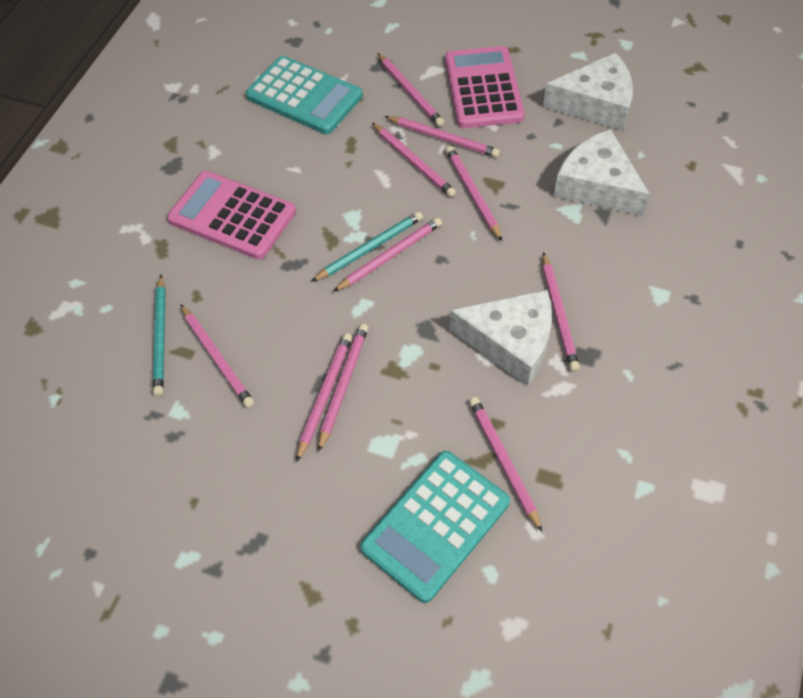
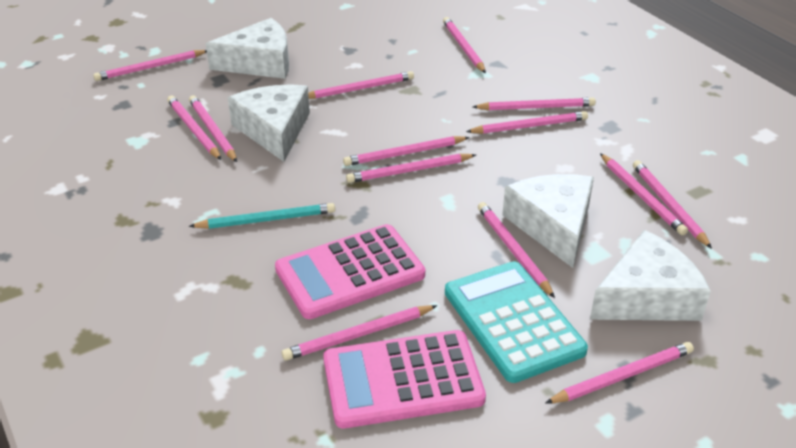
pink pencil: [181,305,254,408] [296,333,352,462] [318,324,368,452] [333,217,442,292] [372,123,456,197] [378,53,444,127] [385,116,500,157] [446,146,502,241] [469,397,542,532] [542,252,580,371] = 10 -> [93,50,207,81] [167,96,221,160] [189,95,237,162] [282,305,437,361] [308,71,414,99] [343,136,470,166] [346,154,476,183] [443,17,486,73] [466,111,588,134] [473,98,596,110] [478,202,555,298] [545,342,694,404] [600,153,688,235] [633,160,712,249] = 14
turquoise calculator: [246,56,363,134] [360,451,510,603] = 2 -> [445,261,588,383] = 1
turquoise pencil: [153,275,166,396] [311,211,423,282] = 2 -> [189,203,335,229] = 1
white cheese: [450,290,552,386] [543,52,633,131] [554,129,650,216] = 3 -> [206,18,289,79] [228,84,310,162] [502,174,594,268] [590,230,711,321] = 4

